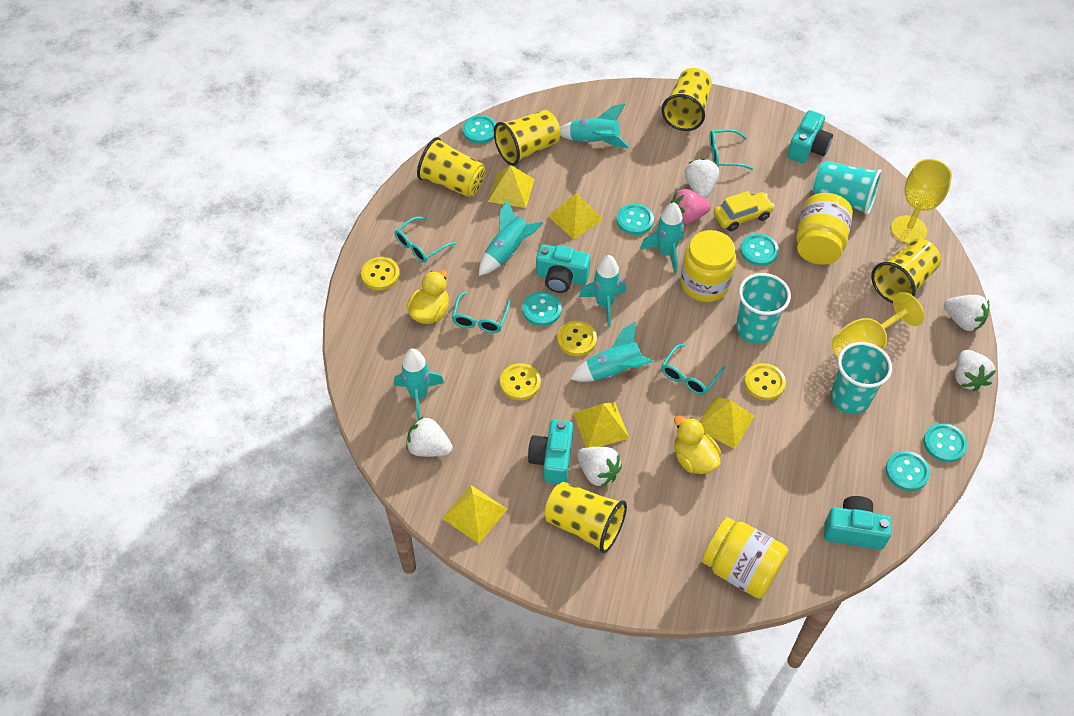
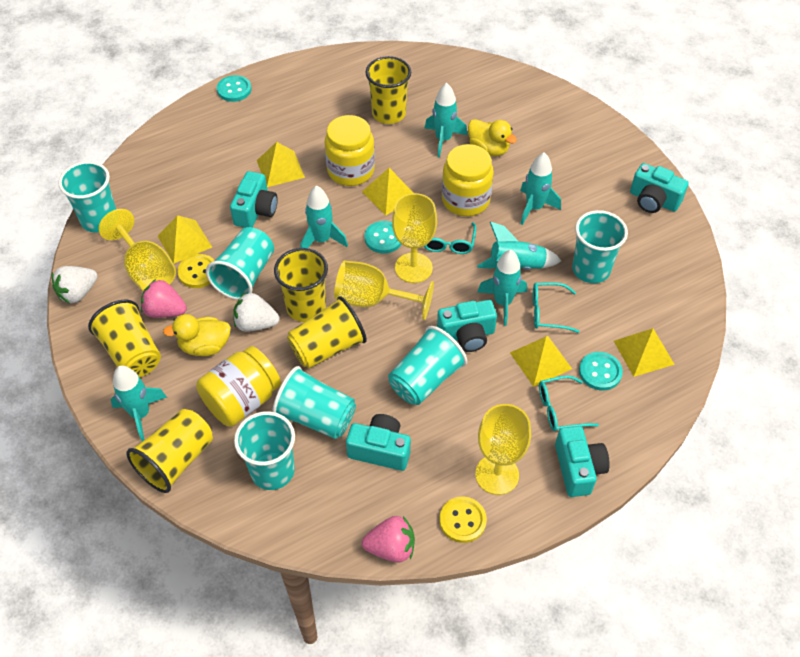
pink strawberry: [671,189,711,224] = 1 -> [141,279,187,318] [362,516,415,563] = 2
turquoise button: [463,115,497,144] [523,291,562,326] [617,204,654,235] [740,234,779,266] [886,451,930,491] [923,423,968,462] = 6 -> [217,75,252,102] [365,221,401,253] [579,352,623,391] = 3
turquoise camera: [528,419,573,485] [536,244,591,293] [787,110,833,163] [824,496,892,550] = 4 -> [230,171,278,228] [346,414,411,471] [437,300,497,352] [555,426,610,497] [630,163,689,213] = 5
turquoise cup: [736,273,791,344] [813,161,882,215] [831,342,892,414] = 3 -> [58,161,116,232] [206,227,274,300] [234,411,295,490] [272,366,356,439] [388,326,467,405] [572,210,628,283] = 6
turquoise glasses: [395,217,456,263] [452,292,510,333] [661,344,725,395] [709,129,753,170] = 4 -> [424,222,476,254] [533,282,579,333] [539,375,599,431] = 3
white strawberry: [406,416,453,457] [577,447,622,488] [685,158,719,198] [944,295,989,332] [955,350,996,392] = 5 -> [52,266,97,304] [233,293,279,332] = 2
yellow button: [361,257,400,290] [500,363,541,401] [557,321,597,356] [744,363,786,400] = 4 -> [177,254,215,288] [439,497,487,543] = 2
yellow car: [713,191,775,231] = 1 -> none = 0
yellow goblet: [832,292,925,358] [891,159,952,243] = 2 -> [99,209,176,291] [334,261,434,320] [392,193,437,283] [475,404,531,495] = 4

